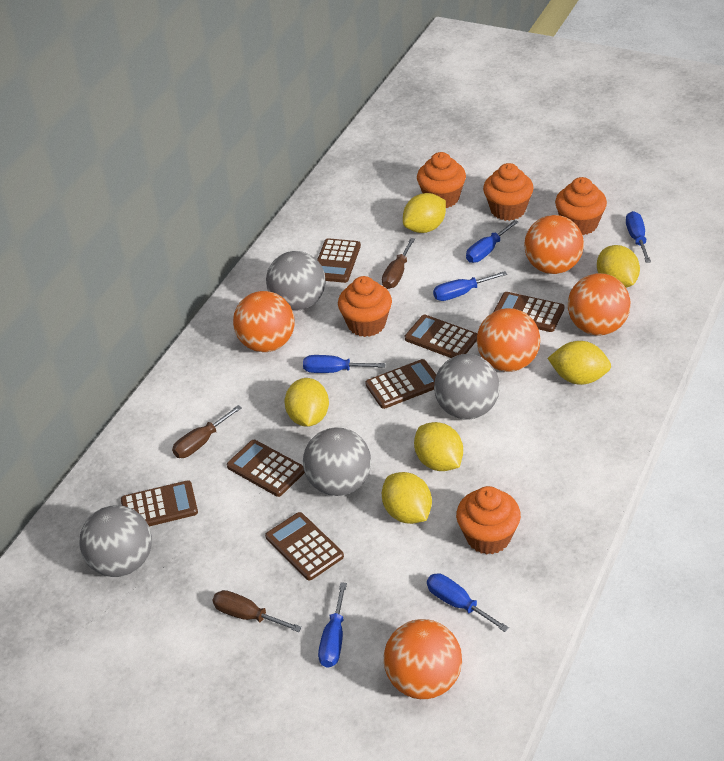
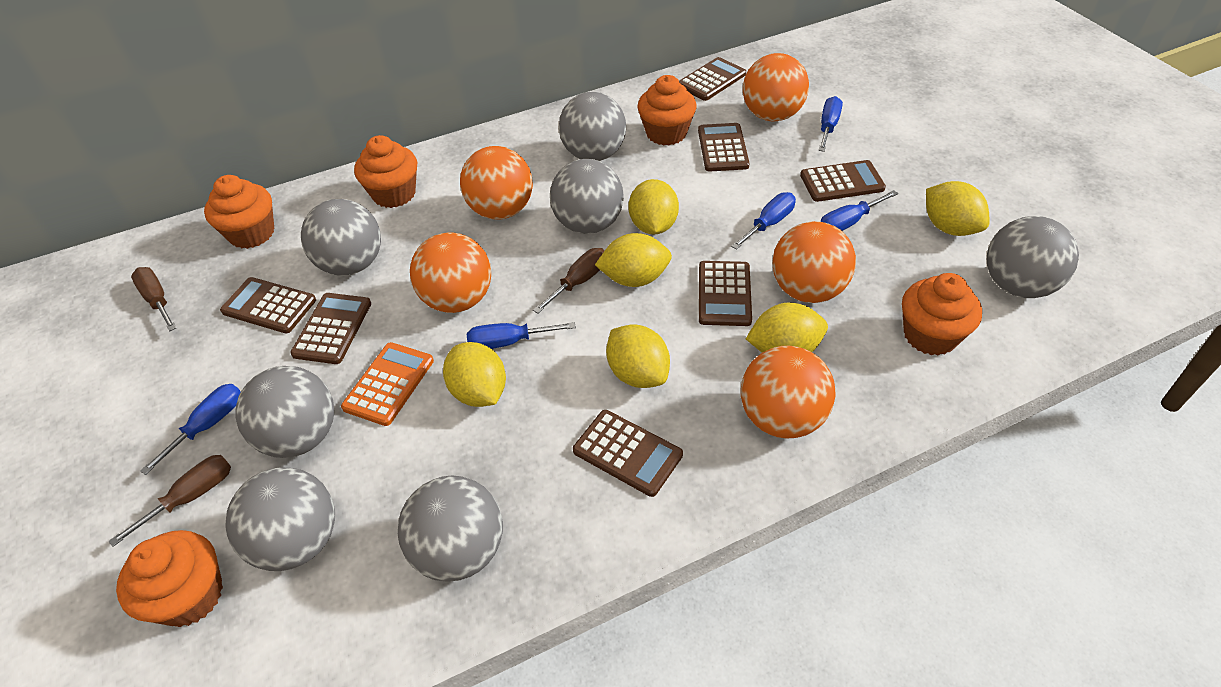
blue screwdriver: [303,355,386,373] [318,582,347,668] [427,573,509,632] [433,271,507,301] [466,220,518,263] [626,211,651,263] = 6 -> [140,384,241,475] [467,322,576,349] [731,192,796,250] [818,96,843,152] [820,190,898,231] = 5
grey ball: [79,505,152,577] [266,251,326,310] [303,427,371,496] [434,354,500,420] = 4 -> [225,468,335,571] [235,366,334,458] [301,199,381,276] [398,475,503,581] [550,159,624,234] [559,92,626,161] [987,216,1079,298] = 7
orange calculator: none = 0 -> [341,342,434,426] = 1

